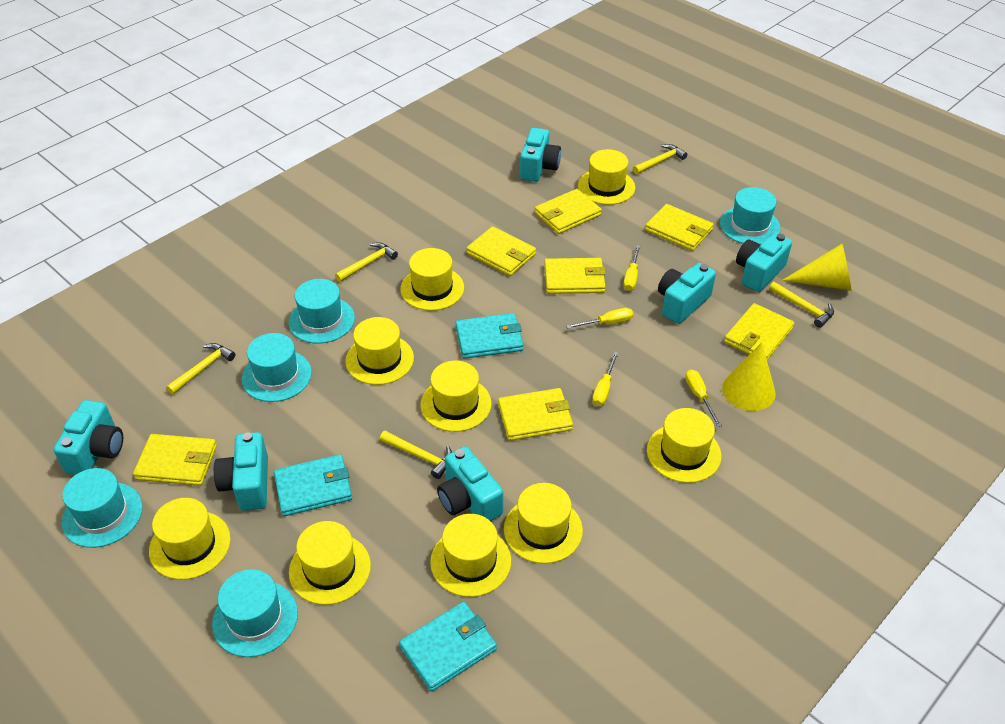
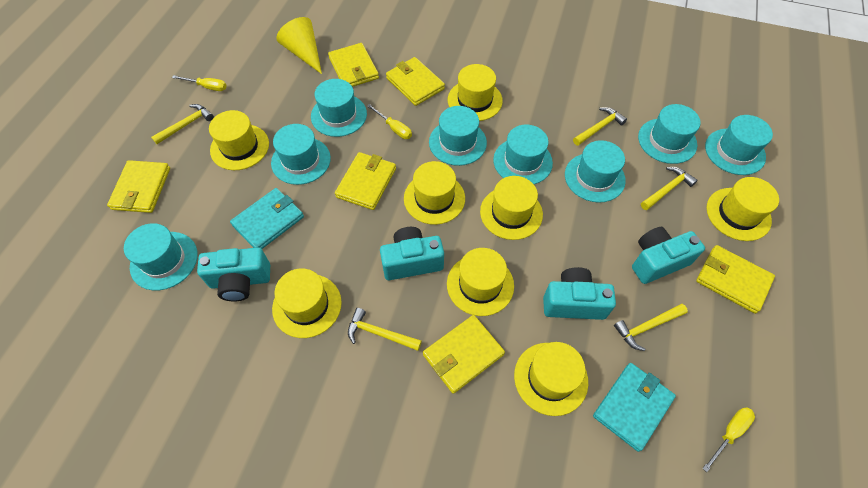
turquoise camera: [53,400,123,475] [214,432,268,511] [437,446,503,521] [520,128,561,182] [658,263,716,324] [736,233,792,292] = 6 -> [197,248,270,302] [380,227,444,280] [543,267,616,320] [632,227,705,284] = 4
turquoise hat: [62,468,143,548] [212,569,298,657] [242,333,312,402] [289,279,355,344] [720,187,781,245] = 5 -> [124,223,198,290] [271,124,331,185] [311,79,367,137] [429,106,487,166] [493,125,553,184] [565,140,626,203] [638,104,701,164] [705,115,773,175] = 8
turquoise wallet: [274,454,352,516] [399,602,497,691] [455,313,524,359] = 3 -> [230,188,304,249] [593,363,676,452] = 2
yellow cone: [722,342,776,411] [782,244,852,291] = 2 -> [276,17,322,74] = 1
yellow hat: [149,498,231,580] [289,521,371,605] [345,317,414,385] [400,248,464,311] [420,361,492,432] [430,514,511,597] [504,483,583,564] [578,149,635,205] [647,408,721,483] = 9 -> [209,110,269,170] [272,269,342,338] [404,161,465,225] [447,248,514,316] [448,64,503,121] [480,176,543,240] [514,342,588,416] [706,177,779,241] = 8
yellow screwdriver: [566,308,633,329] [592,352,619,406] [623,245,640,291] [685,369,722,427] = 4 -> [172,75,227,91] [367,104,412,139] [702,407,755,472] = 3
yellow wallet: [133,434,217,486] [466,226,536,276] [498,388,573,441] [535,189,602,234] [544,258,606,294] [645,204,714,251] [724,303,794,360] = 7 -> [107,160,170,213] [328,43,379,87] [335,152,396,210] [386,57,445,106] [423,315,505,394] [696,245,775,314] = 6

